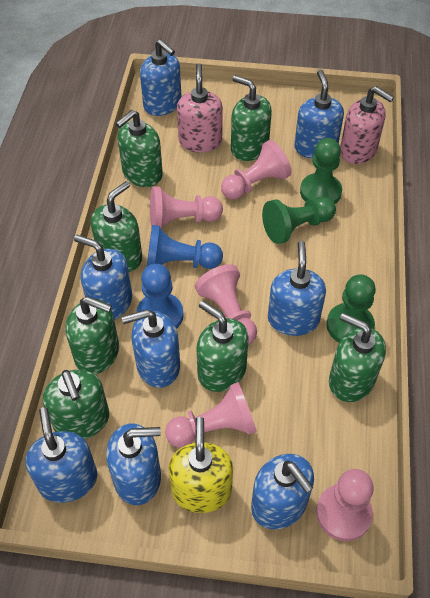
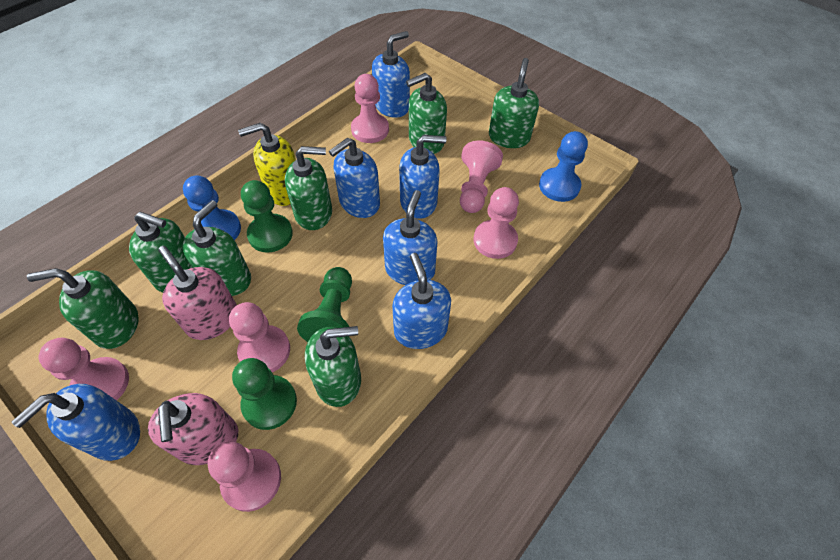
blue soap dispenser: [25,407,97,503] [74,235,132,320] [106,424,161,505] [122,309,180,388] [140,39,181,116] [251,454,314,529] [268,241,326,336] [294,70,344,159] = 8 -> [12,384,140,461] [329,138,380,218] [372,31,410,118] [383,190,438,285] [392,253,451,349] [399,135,446,219] = 6
pink pawn: [150,187,223,228] [165,382,257,448] [195,264,257,345] [221,140,292,200] [316,469,374,541] = 5 -> [39,338,129,401] [208,442,281,512] [229,302,290,372] [351,74,389,143] [460,141,503,213] [474,187,519,259] = 6

